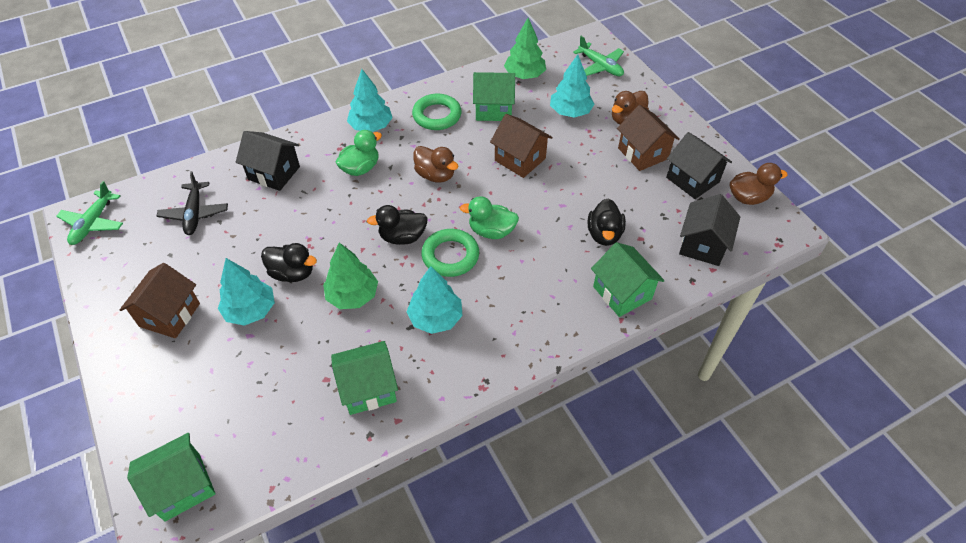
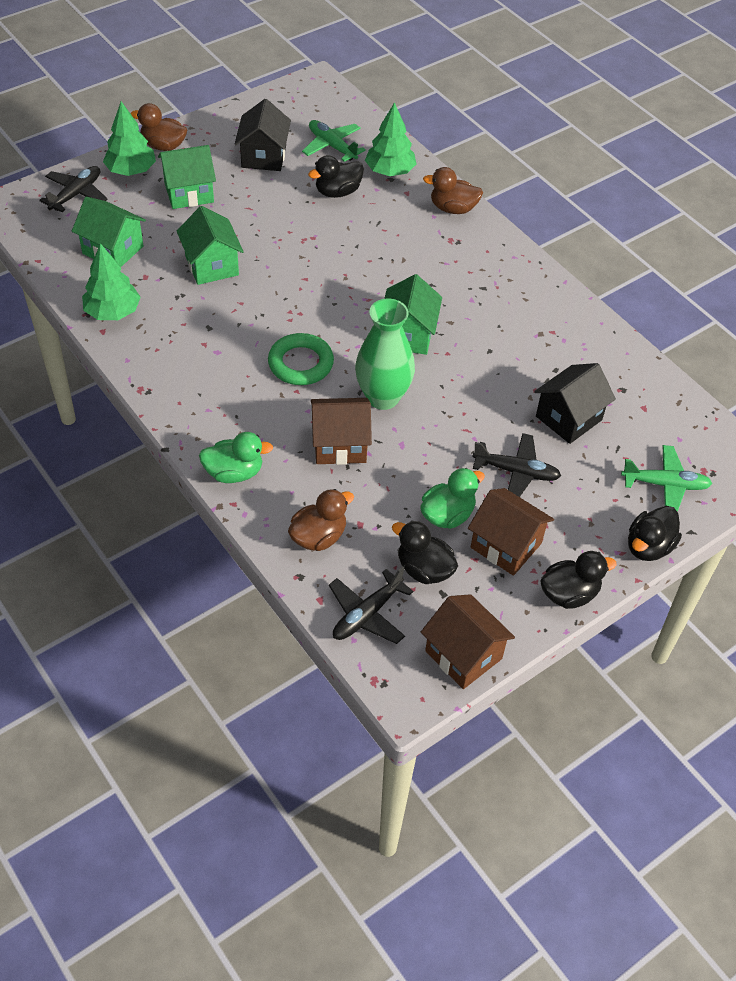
black duck: [261,243,317,282] [367,205,428,245] [588,198,626,246] = 3 -> [308,155,364,198] [392,520,458,584] [540,551,617,609] [628,506,682,561] = 4
black house: [236,131,300,191] [666,132,732,199] [679,194,740,266] = 3 -> [234,99,291,171] [534,363,616,444] = 2
black plane: [157,171,228,235] = 1 -> [39,166,108,212] [329,566,413,644] [472,433,561,497] = 3
green ring: [412,94,462,130] [421,229,479,277] = 2 -> [268,333,334,385] = 1
green tree: [323,243,378,309] [504,18,546,79] = 2 -> [82,243,141,320] [103,101,156,176] [365,102,416,176] = 3
green vase: none = 0 -> [355,299,415,410] = 1
turquoise tree: [218,258,275,326] [347,69,393,132] [406,266,463,334] [550,55,594,118] = 4 -> none = 0

